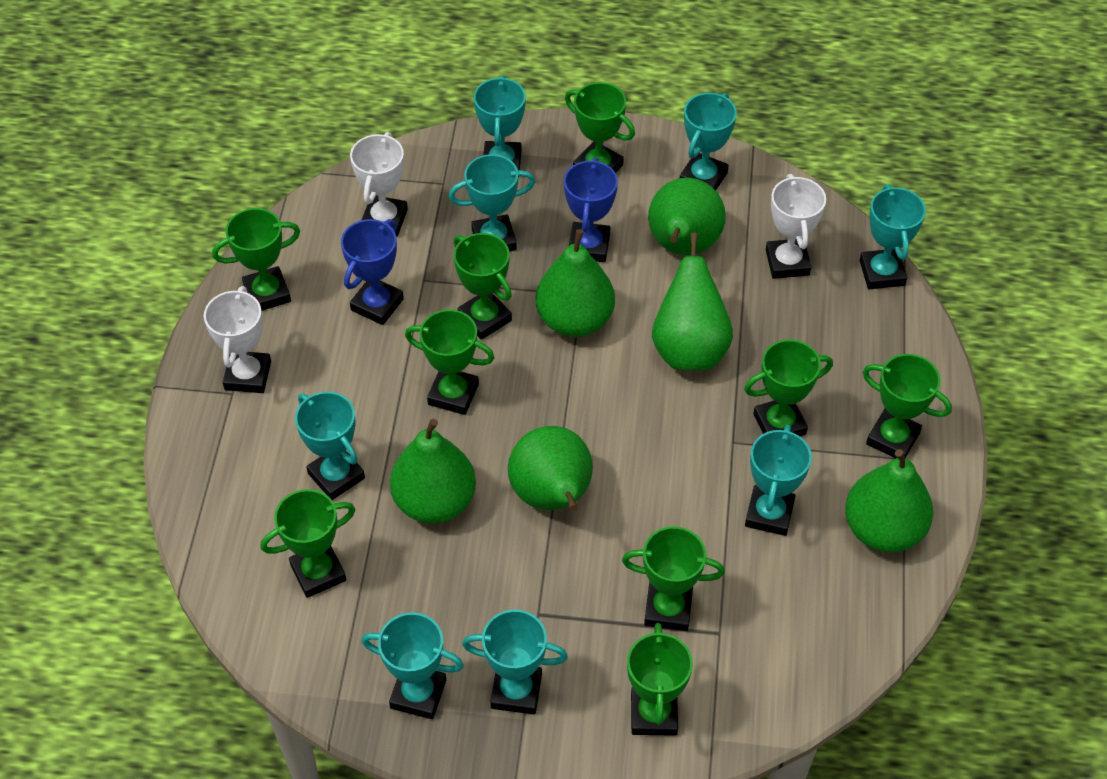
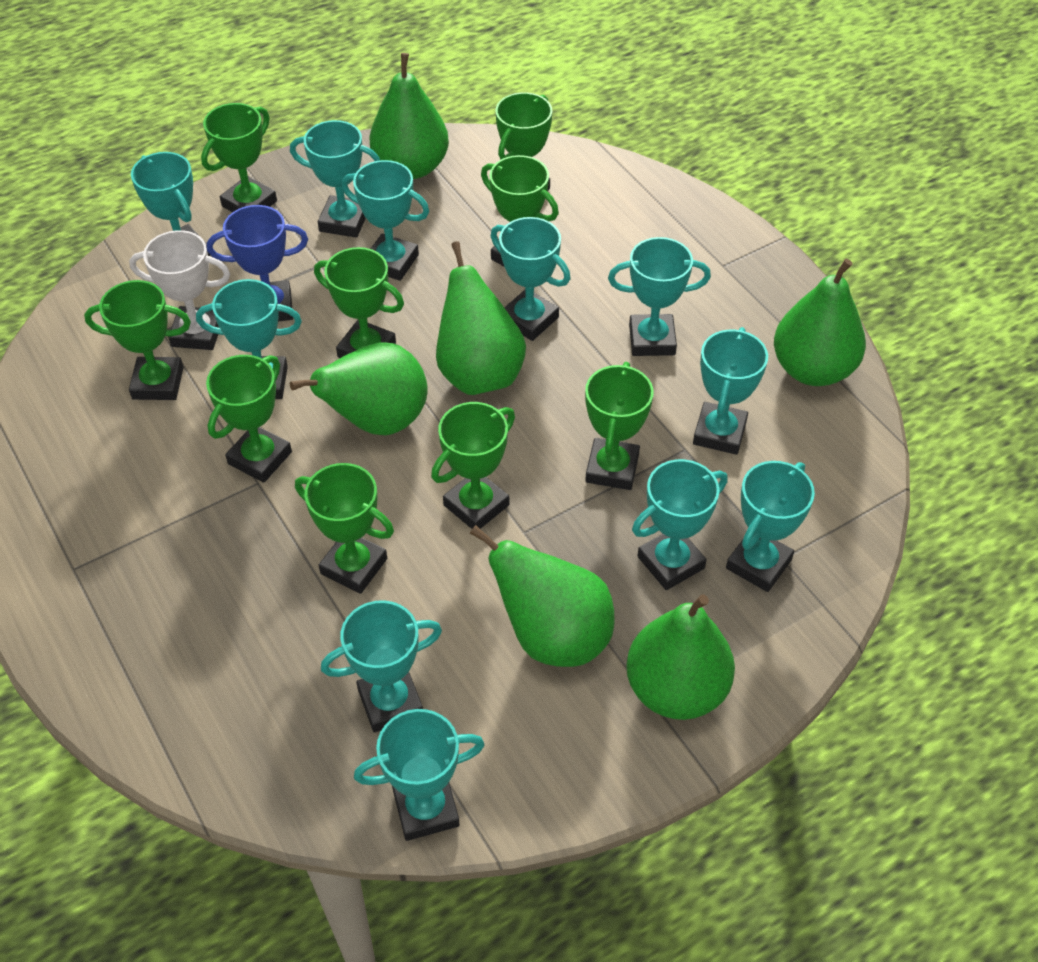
blue trophy: [341,219,404,325] [564,158,618,262] = 2 -> [207,205,308,321] = 1
turquoise trophy: [295,392,365,500] [362,612,464,719] [449,154,535,252] [462,610,568,714] [474,75,526,177] [680,93,737,190] [745,425,812,536] [860,184,926,289] = 8 -> [131,152,211,256] [196,279,302,399] [290,120,380,238] [321,600,442,732] [341,160,429,281] [354,709,485,841] [491,217,570,341] [608,237,711,356] [632,459,728,590] [693,327,768,455] [726,461,815,592] = 11
white trophy: [204,286,271,393] [350,132,408,237] [766,174,826,279] = 3 -> [129,230,230,350] = 1

